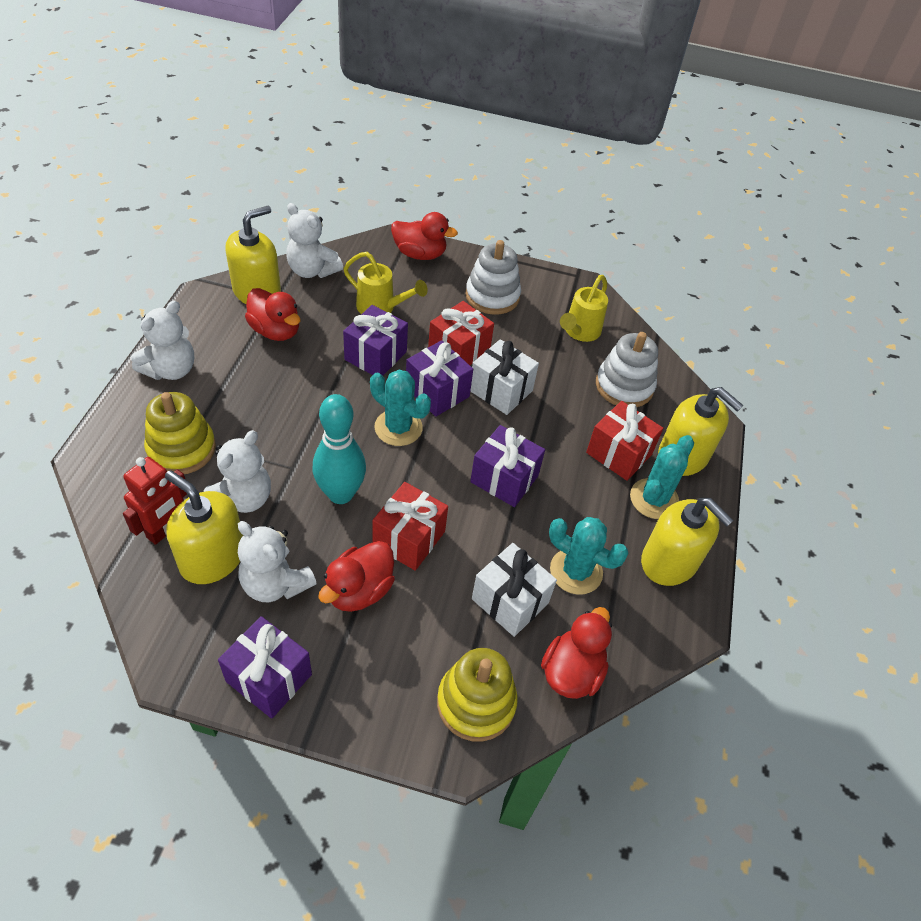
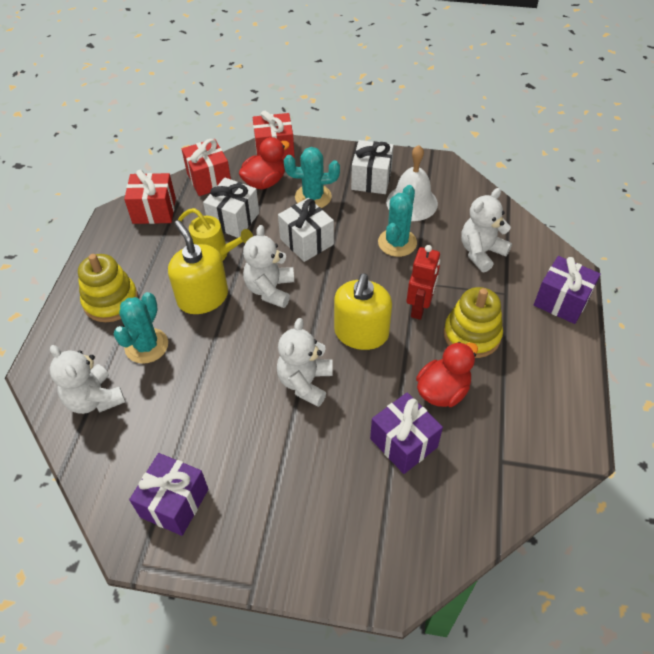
purple gift: [218,616,312,719] [343,305,408,376] [406,340,473,417] [470,425,545,507] = 4 -> [129,453,208,536] [370,392,443,474] [534,256,601,324] = 3
red duck: [245,288,300,341] [318,541,395,612] [391,212,458,260] [541,607,612,699] = 4 -> [239,137,290,189] [416,342,478,407] = 2
turquoise bowling pin: [313,394,366,504] = 1 -> none = 0
white bell: none = 0 -> [386,145,438,221] = 1
white gift: [470,339,539,415] [472,543,557,637] = 2 -> [203,178,259,238] [278,198,334,262] [351,140,394,194] = 3
white stacking toy: [465,240,521,315] [596,332,658,407] = 2 -> none = 0
yellow soap dispenser: [165,470,243,584] [225,206,281,304] [641,498,734,586] [658,387,743,476] = 4 -> [168,220,228,314] [334,273,392,350] = 2
yellow watering can: [343,252,428,314] [560,275,608,342] = 2 -> [178,208,253,260] = 1

